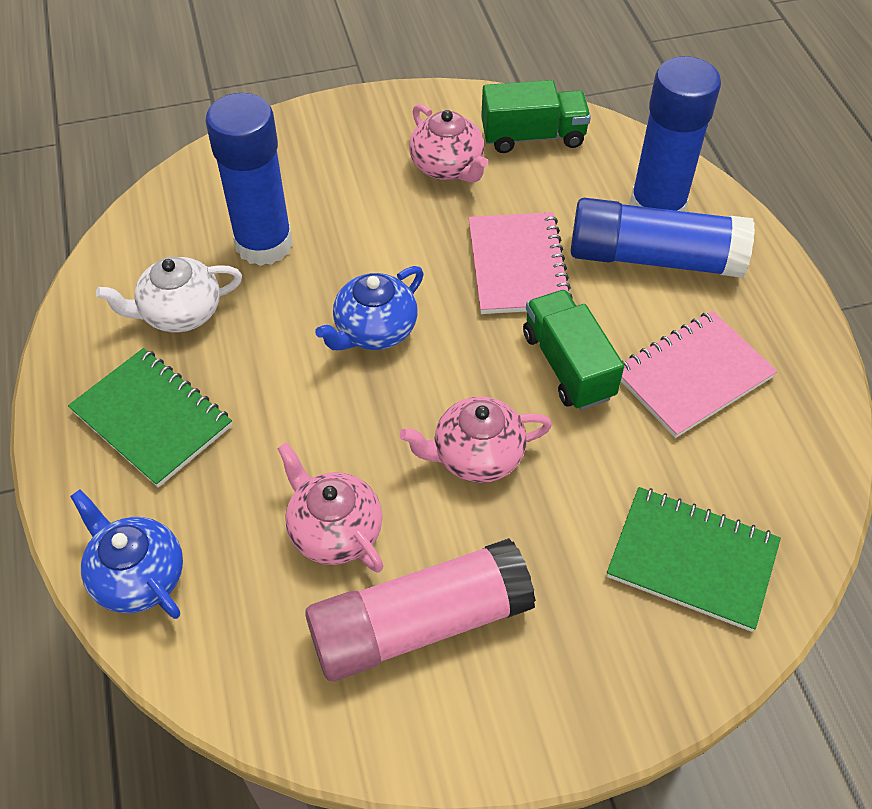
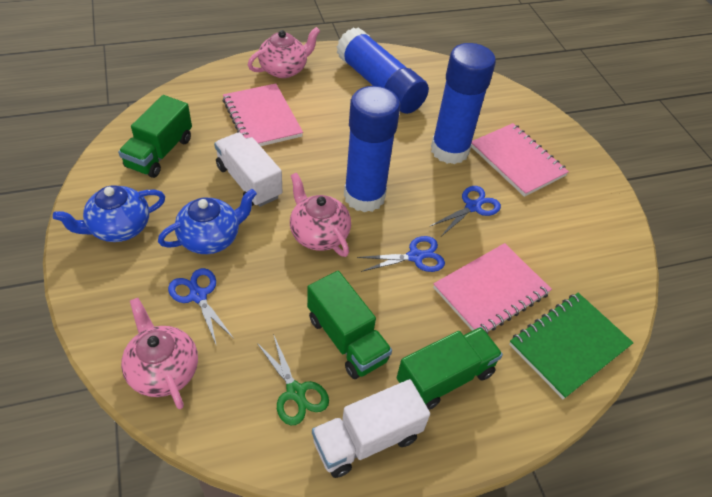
blue scissors: none = 0 -> [168,268,234,346] [357,236,445,272] [429,186,501,236] = 3
green notebook: [68,348,232,488] [607,487,781,632] = 2 -> [509,293,634,399] = 1
green scissors: none = 0 -> [256,334,329,425] = 1
green truck: [481,80,591,153] [523,290,624,410] = 2 -> [118,95,192,178] [307,271,392,379] [397,327,503,410] = 3
pink glue stick: [305,538,536,681] = 1 -> none = 0
pink notebook: [469,212,573,314] [621,311,777,438] = 2 -> [223,83,303,146] [433,243,552,334] [471,123,569,197] = 3
white teapot: [96,257,242,333] = 1 -> none = 0
white truck: none = 0 -> [214,132,282,207] [312,379,430,478] = 2

